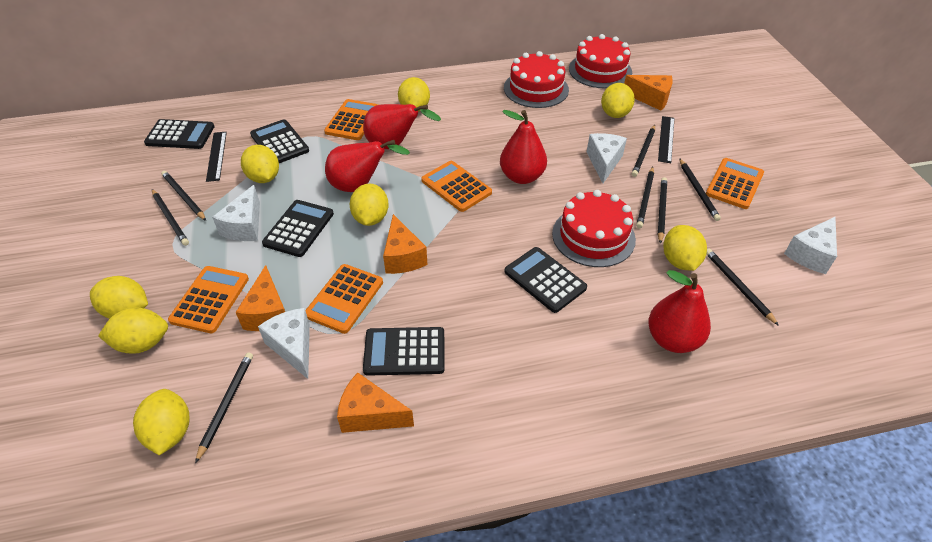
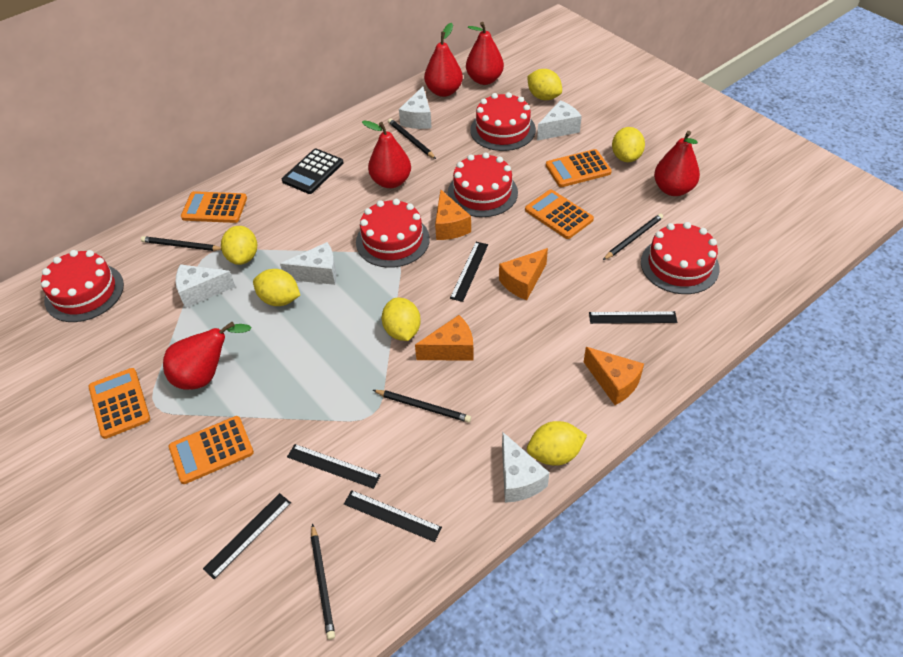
black calculator: [144,119,215,149] [250,119,309,163] [262,200,334,257] [363,327,445,376] [504,247,587,313] = 5 -> [282,149,343,194] = 1
black pencil: [152,189,189,246] [161,171,206,221] [195,352,253,464] [632,125,655,177] [636,167,654,228] [658,177,667,244] [679,158,721,221] [706,249,779,326] = 8 -> [141,236,221,251] [311,523,335,640] [373,390,471,423] [388,118,436,159] [603,213,663,260] = 5
black ruler: [206,132,227,182] [658,116,675,163] = 2 -> [203,493,291,580] [287,444,381,489] [344,490,442,542] [450,242,488,302] [589,311,677,324] = 5
red cake: [504,51,569,108] [552,190,636,267] [569,34,632,89] = 3 -> [41,250,124,322] [356,199,430,268] [448,152,518,217] [470,92,536,151] [641,222,720,294] = 5
red pear: [325,140,410,192] [363,104,441,149] [500,110,547,184] [648,270,711,353] = 4 -> [163,322,251,390] [362,120,411,188] [424,23,463,97] [466,22,504,85] [654,131,700,196] = 5
white cheese: [212,185,260,241] [258,308,310,379] [587,133,627,183] [784,217,837,274] = 4 -> [176,264,236,308] [280,242,337,285] [399,86,432,129] [502,432,549,503] [537,100,582,141] = 5
yellow lemon: [90,276,148,319] [98,307,168,354] [133,389,190,455] [241,145,279,183] [350,184,389,226] [398,77,430,112] [601,83,635,118] [663,225,707,271] = 8 -> [221,226,257,265] [253,269,300,306] [382,298,421,341] [527,69,562,100] [527,421,587,466] [612,127,645,162] = 6

